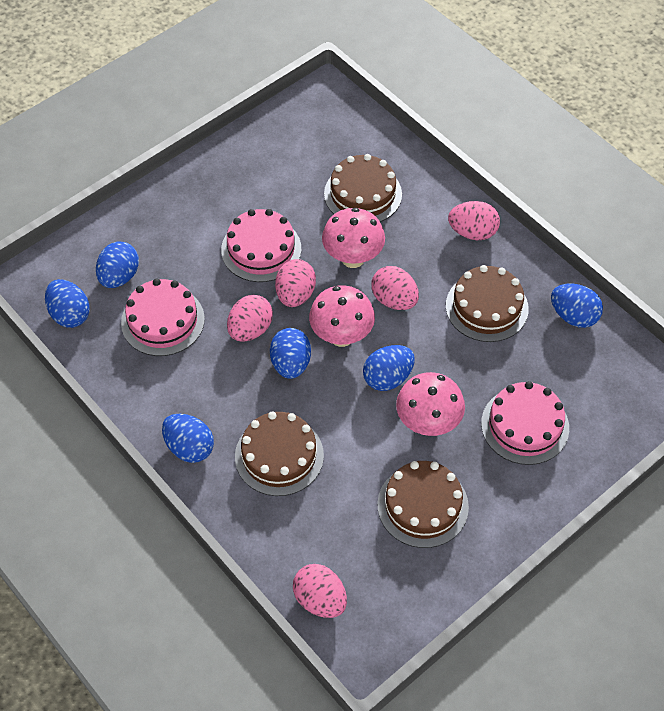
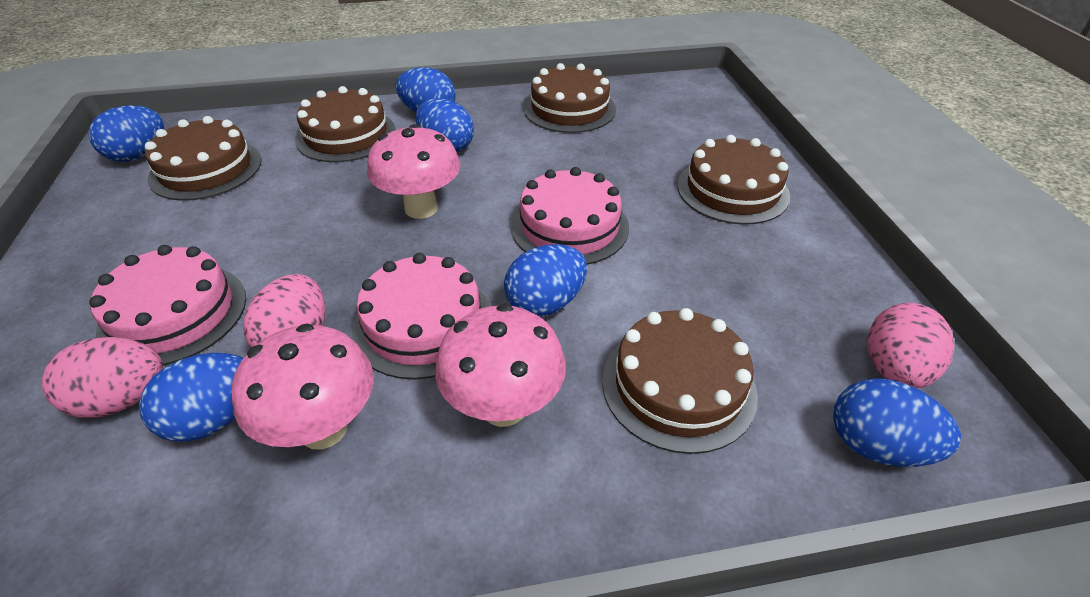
brown cake: [235,411,324,496] [324,154,402,222] [377,461,469,548] [446,265,529,342] = 4 -> [145,116,262,201] [295,86,396,162] [524,63,616,133] [602,308,758,454] [677,135,790,225] = 5
pink egg: [227,295,273,342] [275,259,316,307] [293,564,347,618] [371,266,419,310] [448,201,500,240] = 5 -> [42,337,163,418] [243,274,325,348] [867,303,954,389] = 3

